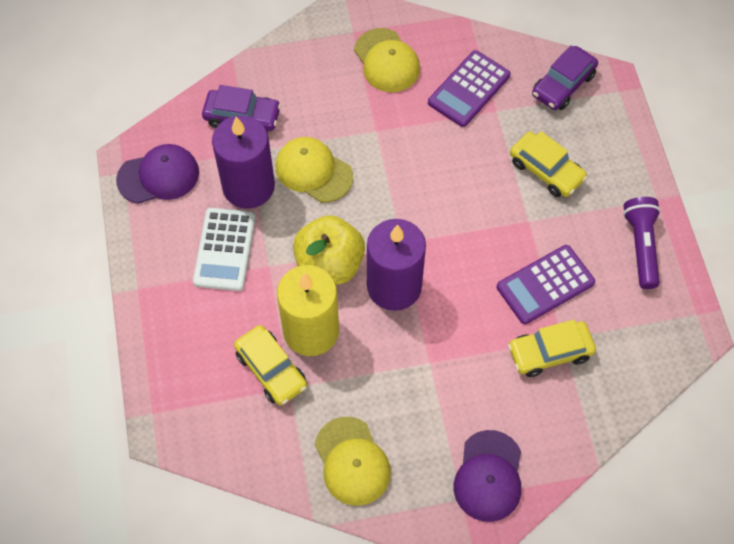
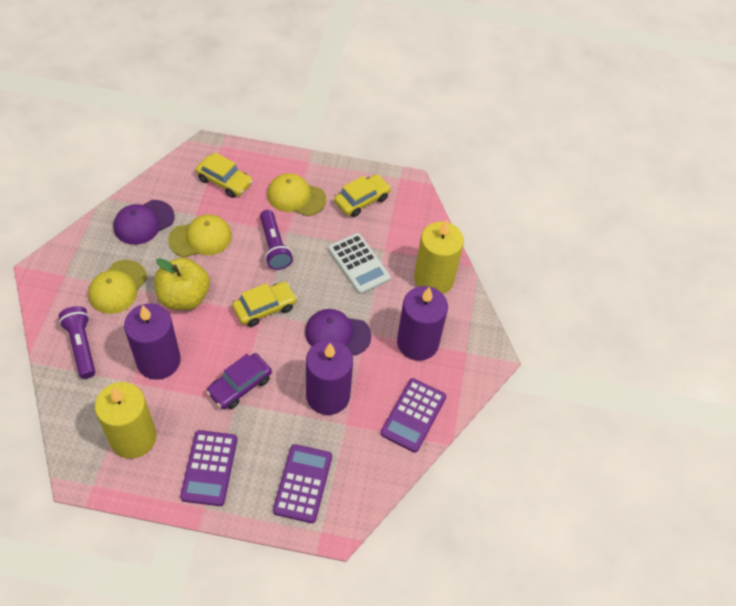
purple calculator: [428,50,510,127] [497,245,595,324] = 2 -> [180,430,237,506] [273,444,332,523] [380,378,446,453] = 3
purple candle: [212,115,275,209] [367,219,426,311] = 2 -> [124,303,181,380] [306,340,353,415] [397,286,448,361] = 3
purple car: [202,85,281,132] [532,45,598,110] = 2 -> [206,353,272,409] = 1
purple flashlight: [623,197,661,289] = 1 -> [59,306,95,379] [260,210,293,270] = 2
yellow candle: [277,265,339,356] = 1 -> [95,382,157,459] [414,220,464,294] = 2

